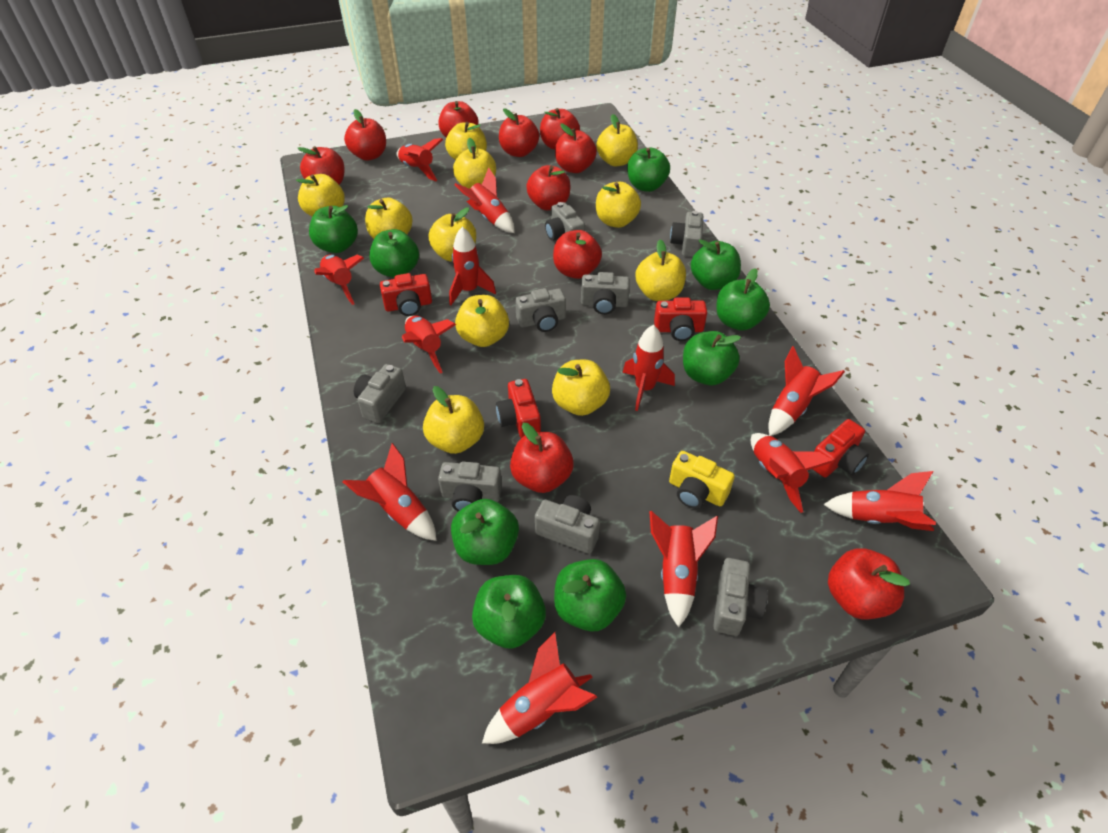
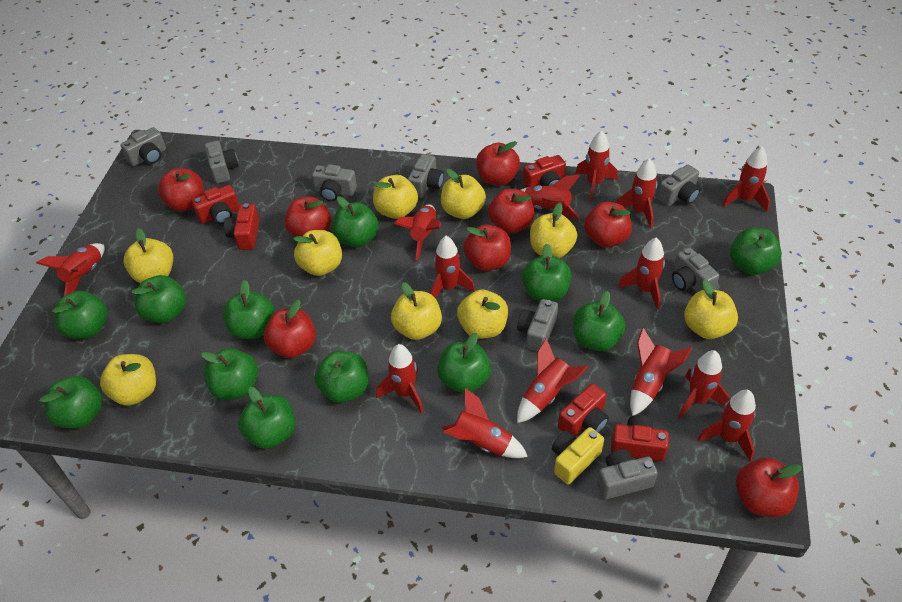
green apple: [309,205,358,253] [370,229,419,278] [451,499,519,565] [472,575,546,649] [554,559,626,632] [627,148,670,192] [683,331,741,385] [691,239,741,290] [716,268,770,331] = 9 -> [40,376,103,429] [52,291,108,339] [132,275,186,323] [201,348,258,400] [223,280,275,339] [238,387,295,449] [315,351,368,403] [332,196,379,247] [437,333,491,393] [522,244,572,301] [573,291,625,351] [730,227,782,275] = 12
red apple: [298,146,345,185] [344,109,386,161] [438,101,478,137] [499,108,539,157] [510,423,574,493] [526,165,571,210] [540,108,580,150] [553,230,602,279] [555,124,597,173] [828,548,910,620] = 10 -> [158,168,204,211] [264,300,316,358] [284,197,331,237] [463,225,511,271] [476,141,520,186] [488,189,534,233] [584,202,632,247] [736,458,802,517] = 8
red camera: [380,273,432,316] [496,379,541,438] [654,298,707,341] [813,419,869,477] = 4 -> [192,185,239,224] [224,203,259,250] [523,155,566,188] [558,383,609,436] [611,415,669,461] = 5
red rocket: [314,255,364,305] [343,443,436,541] [396,138,443,181] [402,316,456,374] [449,227,496,305] [454,167,514,233] [482,632,597,744] [623,325,675,411] [649,511,718,628] [751,433,834,513] [768,346,845,436] [823,471,936,531] = 12 -> [36,243,105,296] [376,344,423,414] [394,205,441,260] [430,236,475,298] [441,388,528,458] [517,338,588,423] [521,175,580,219] [576,130,618,201] [616,158,658,229] [618,238,665,310] [630,328,693,416] [678,350,730,419] [697,389,756,462] [722,147,770,212] = 14
yellow apple: [296,174,345,217] [365,198,412,239] [423,386,484,454] [429,208,476,262] [445,122,487,160] [453,138,496,189] [455,295,509,347] [552,360,610,416] [596,114,638,166] [596,182,641,228] [636,240,686,301] = 11 -> [100,354,156,406] [124,228,173,283] [293,230,342,276] [373,175,418,219] [391,282,442,340] [441,169,486,219] [457,290,508,339] [530,203,577,258] [684,279,738,339] = 9

